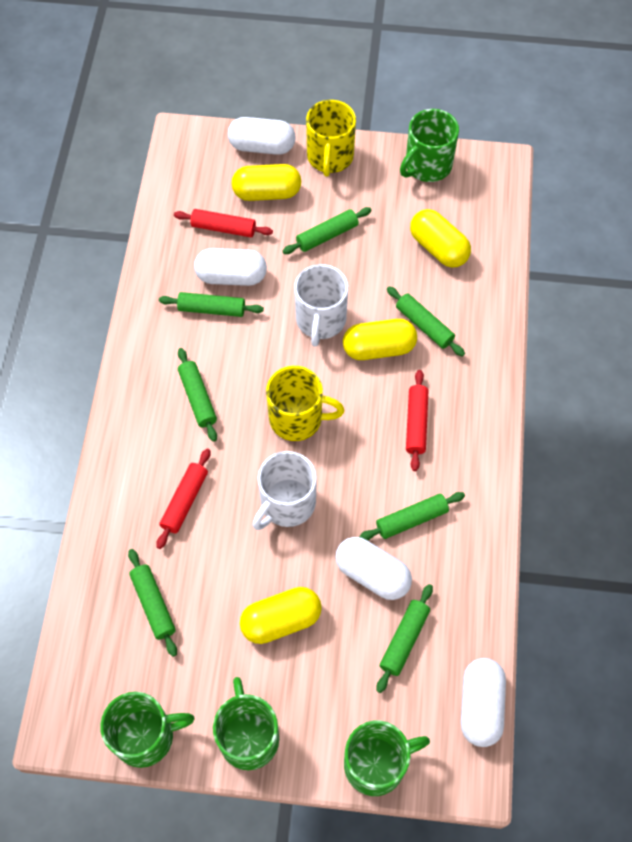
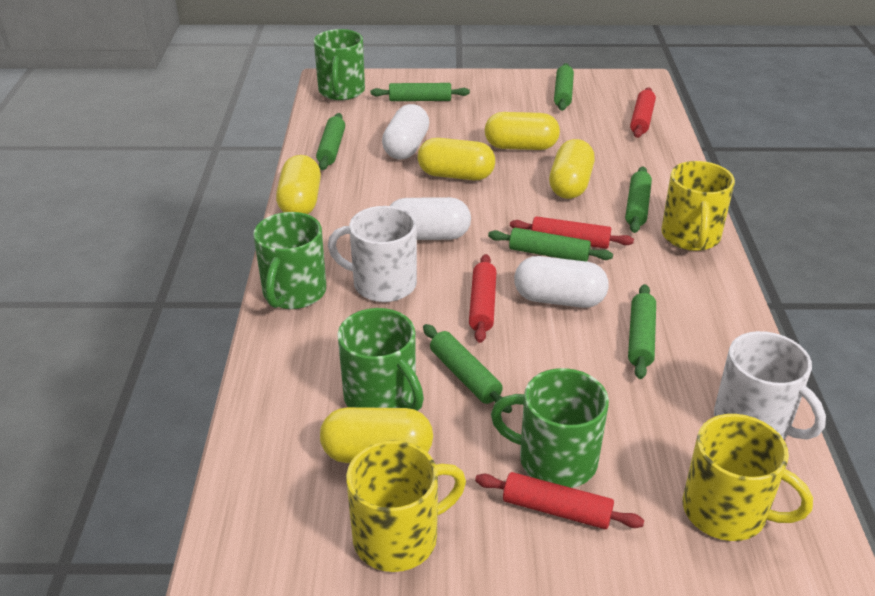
red rolling pin: [156,448,210,549] [174,209,273,237] [406,370,428,471] = 3 -> [469,254,497,343] [475,472,644,529] [510,216,634,249] [630,87,656,138] = 4
white capsule: [194,248,267,286] [228,117,295,155] [335,537,412,600] [461,658,506,747] = 4 -> [382,104,429,159] [390,197,471,240] [514,256,609,308] = 3
yellow capsule: [232,164,301,201] [240,587,322,644] [343,319,417,360] [410,209,471,268] = 4 -> [276,155,321,214] [320,407,433,463] [418,138,495,180] [485,112,560,150] [549,139,595,199] = 5
yellow mug: [266,366,344,441] [306,100,356,177] = 2 -> [346,440,466,572] [661,161,735,251] [683,414,813,541] = 3

